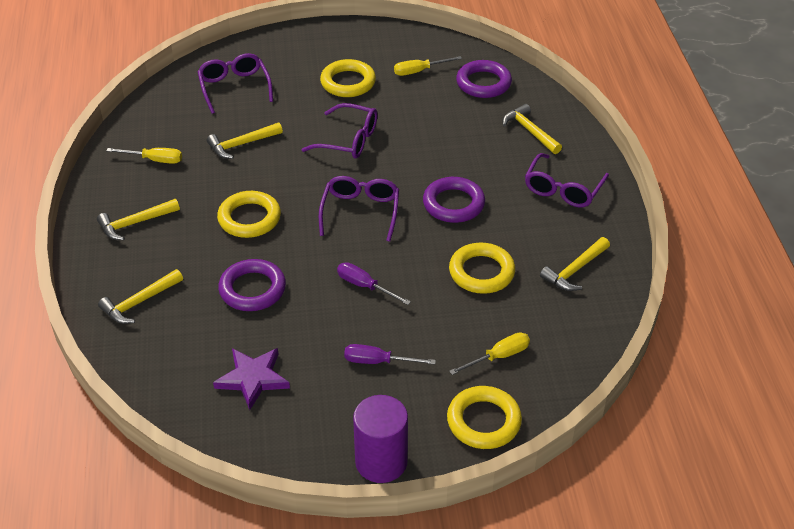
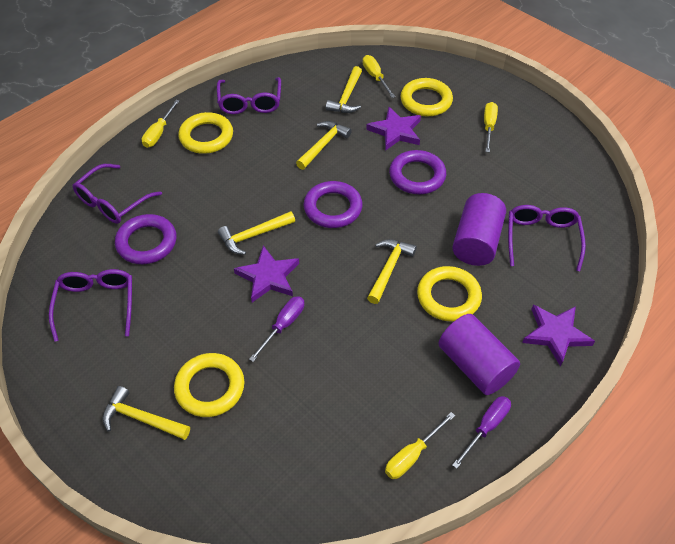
purple cylinder: [353,395,408,483] = 1 -> [438,314,520,395] [452,193,506,266] = 2
purple star: [213,348,290,410] = 1 -> [234,245,299,302] [366,107,421,151] [522,304,595,367] = 3
yellow screwdriver: [106,148,182,164] [394,56,462,76] [449,332,530,375] = 3 -> [142,100,180,148] [363,55,395,98] [385,412,455,479] [484,102,498,153] = 4

